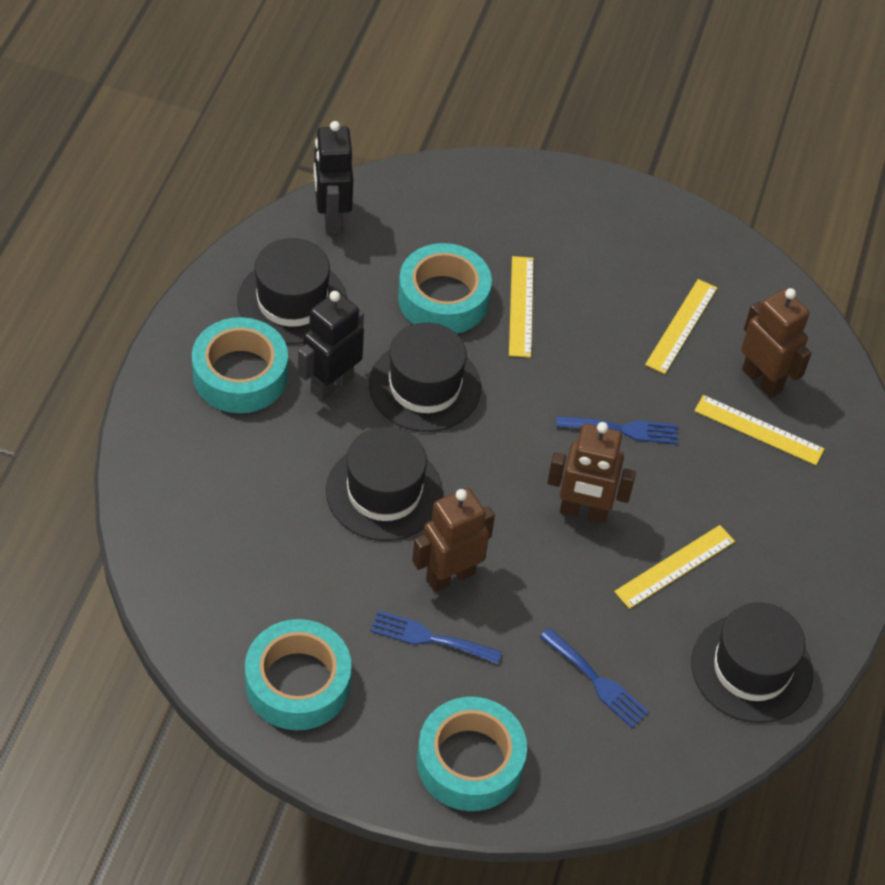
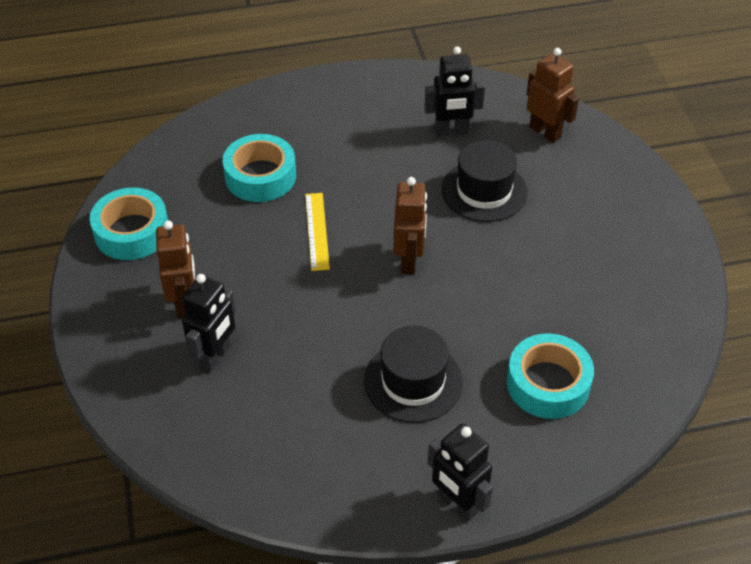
black hat: [237,238,347,344] [326,427,443,541] [369,322,481,432] [691,602,813,723] = 4 -> [364,326,463,423] [442,140,528,222] = 2
black robot: [298,291,364,401] [314,121,353,234] = 2 -> [182,274,236,372] [424,46,485,136] [428,424,493,521] = 3
blue fork: [370,610,502,664] [540,628,649,728] [556,416,678,444] = 3 -> none = 0
turquoise tape: [192,317,288,413] [245,619,352,731] [398,243,492,334] [417,697,527,811] = 4 -> [90,187,168,260] [223,134,296,202] [507,333,594,419] = 3
yellow ruler: [509,256,534,358] [614,525,735,609] [645,279,717,374] [694,395,824,465] = 4 -> [305,193,330,271] = 1

